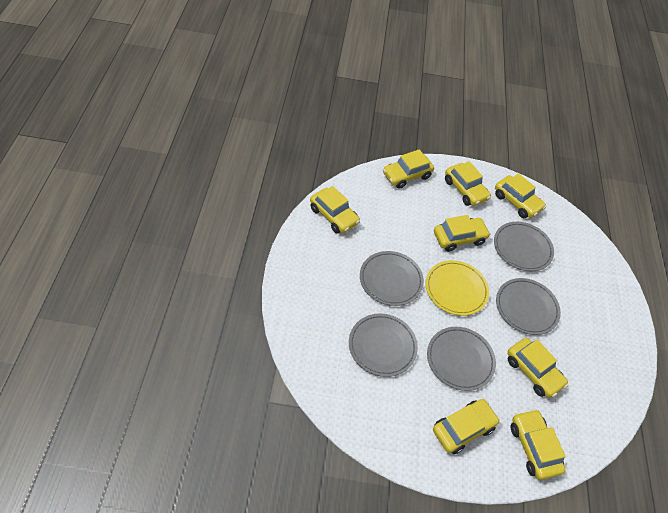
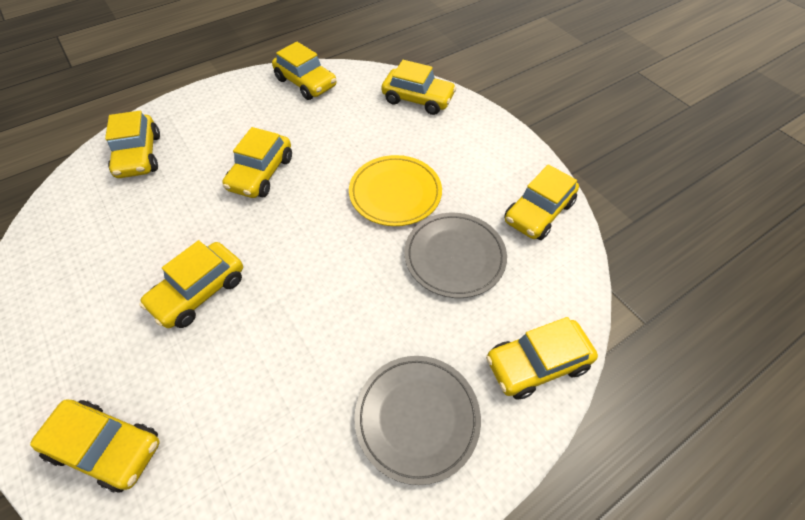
grey plate: [349,313,418,377] [360,251,424,306] [427,327,496,391] [494,222,554,271] [496,278,561,335] = 5 -> [355,356,481,485] [405,213,507,298] = 2

